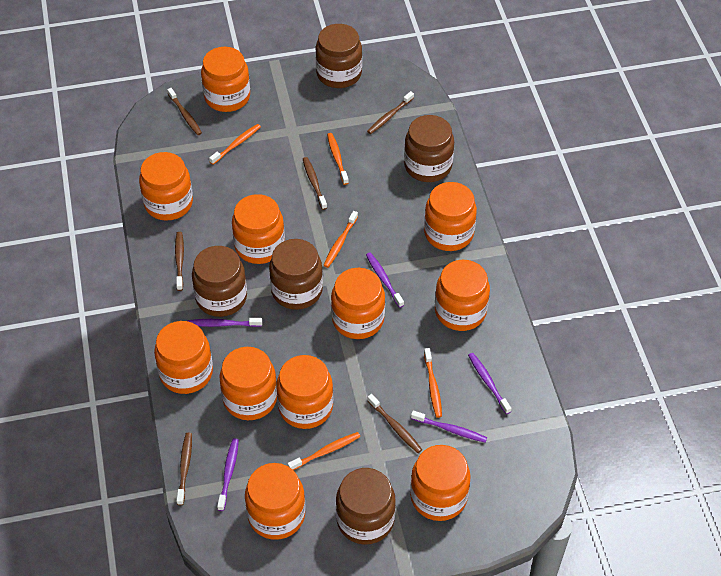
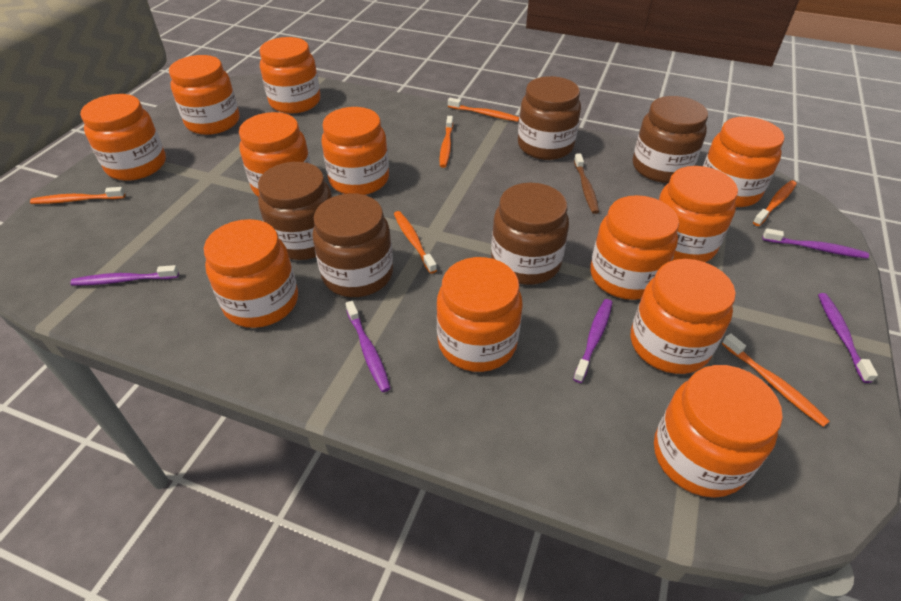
brown toothbrush: [167,88,202,135] [175,232,184,291] [177,433,192,505] [303,157,327,210] [367,91,414,134] [367,394,422,453] = 6 -> [574,154,599,214] = 1
orange jar: [139,152,193,221] [154,321,213,394] [201,47,250,112] [220,347,277,420] [232,194,285,264] [245,463,305,540] [276,355,333,429] [331,268,385,339] [410,445,471,521] [424,182,477,251] [435,260,490,331] = 11 -> [80,94,166,181] [169,55,240,135] [204,219,298,328] [239,112,311,197] [259,37,320,114] [321,107,389,195] [436,257,523,372] [590,195,679,300] [631,259,736,374] [654,365,783,498] [659,166,738,262] [703,117,785,207] = 12
orange toothbrush: [209,124,261,165] [288,432,360,470] [323,211,358,268] [327,133,349,185] [424,348,442,418] = 5 -> [30,187,125,204] [394,211,437,274] [440,116,453,168] [448,98,519,122] [722,334,830,427] [753,180,797,226] = 6

